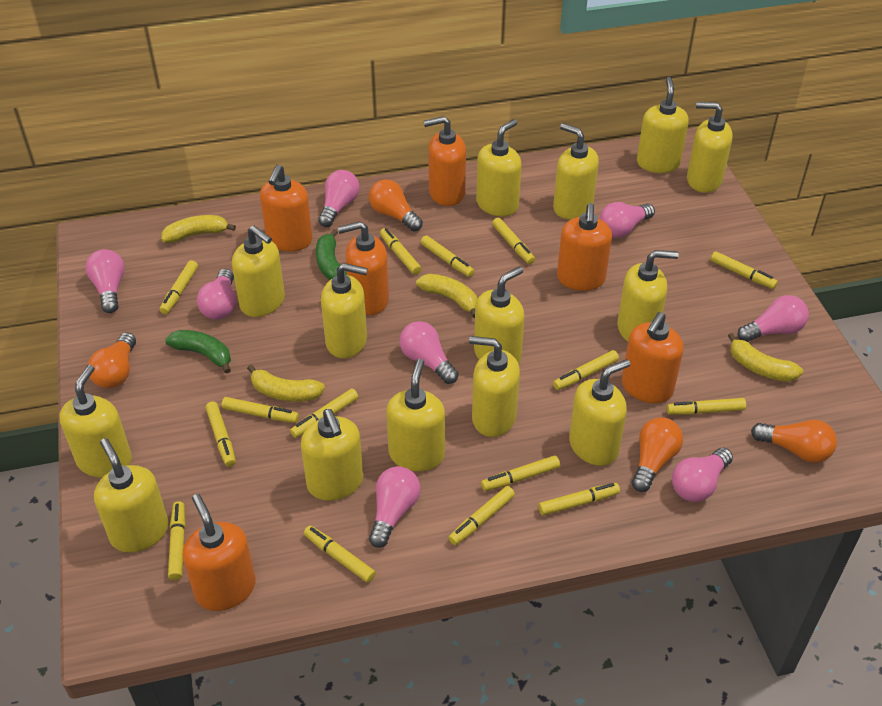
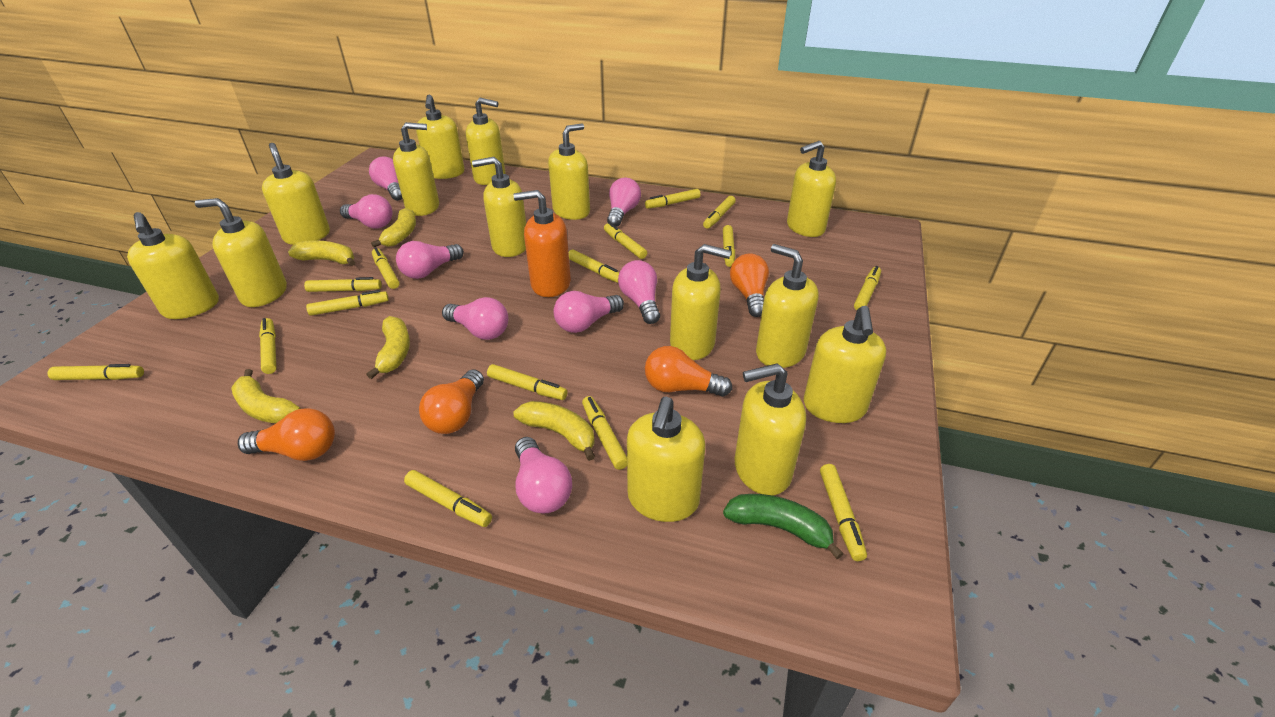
green banana: [165,330,231,374] [316,229,347,280] = 2 -> [723,494,844,559] = 1
orange soap dispenser: [183,494,256,611] [260,164,312,251] [338,221,389,315] [424,116,466,206] [557,203,612,291] [622,312,683,403] = 6 -> [513,190,571,297] = 1
yellow banana: [161,215,236,243] [247,365,325,402] [416,273,477,318] [728,333,803,382] = 4 -> [231,369,301,423] [288,241,355,266] [366,316,410,379] [371,208,416,247] [513,401,595,461] = 5

